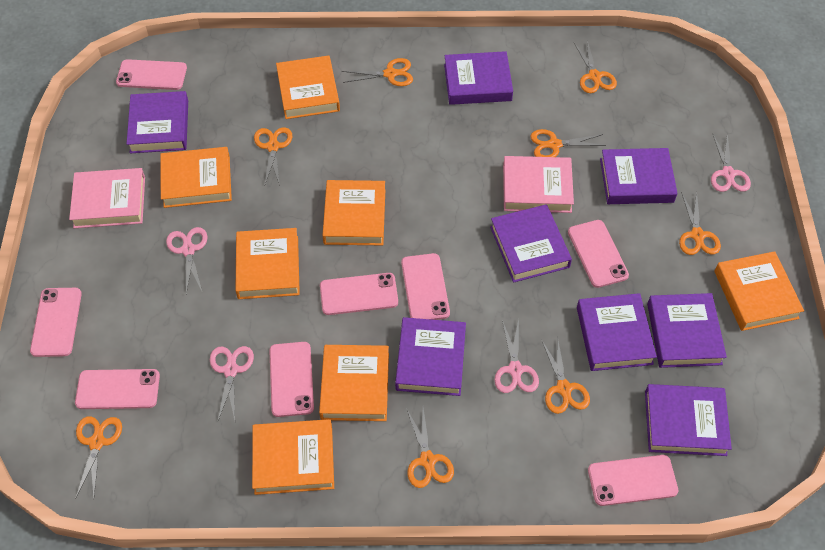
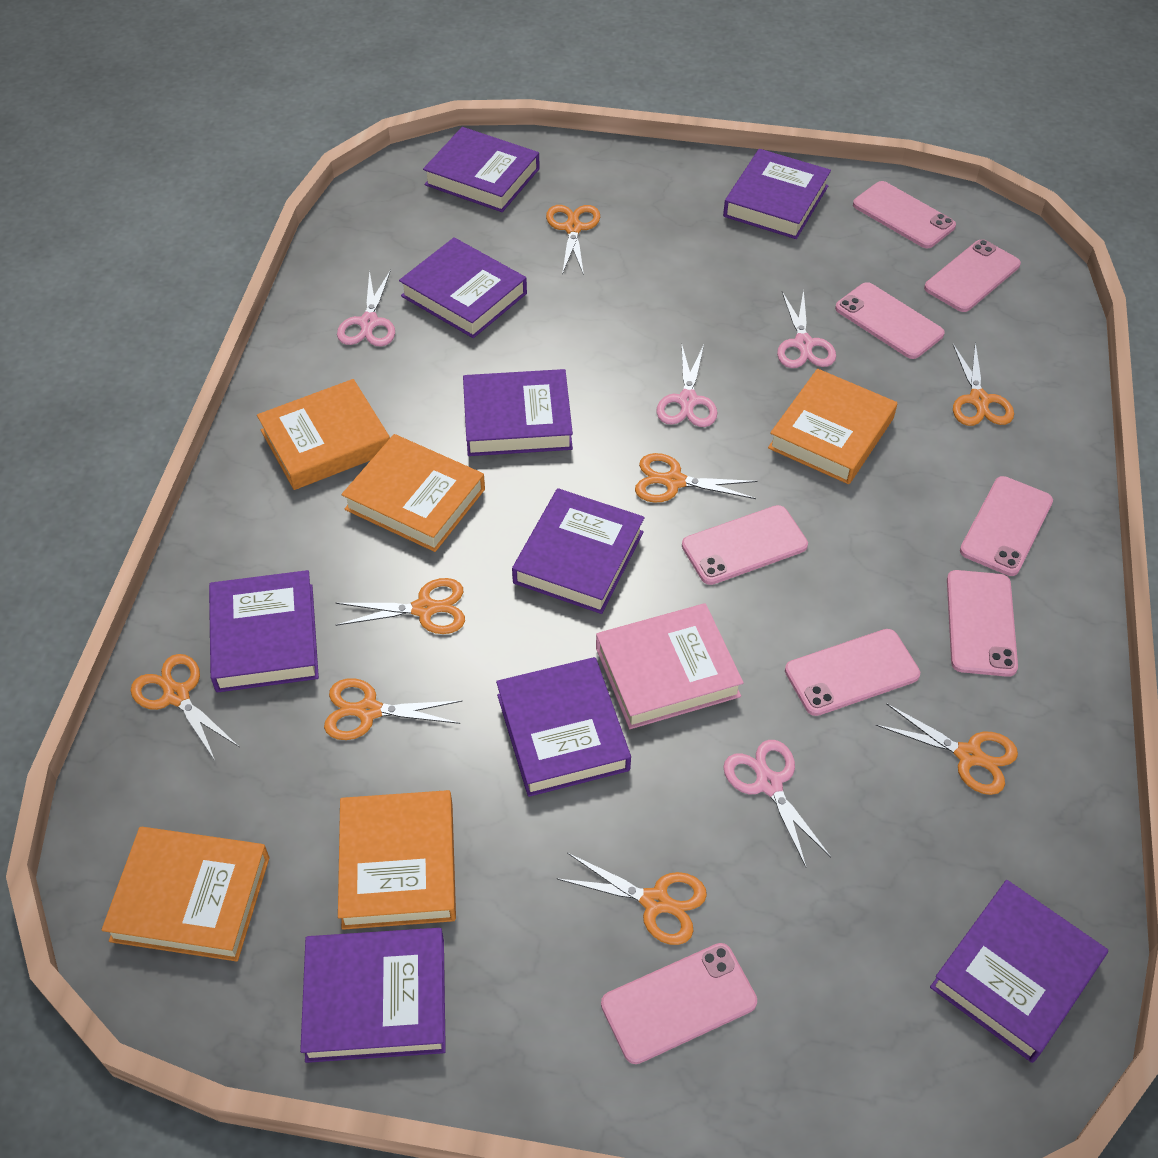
orange book: [160,147,232,208] [235,228,300,299] [252,419,334,495] [276,55,340,119] [319,345,389,421] [322,180,385,245] [714,251,804,331] = 7 -> [102,827,270,962] [257,379,390,490] [338,790,456,930] [342,434,485,552] [768,369,897,484] = 5
pink book: [69,168,145,228] [503,156,574,213] = 2 -> [596,603,744,729] = 1
purple book: [126,91,188,153] [395,317,466,396] [444,51,513,105] [490,204,572,283] [577,293,657,371] [600,148,678,204] [645,384,732,456] [647,293,727,368] = 8 -> [209,570,319,693] [300,928,446,1063] [399,238,527,338] [423,127,540,212] [463,369,573,456] [496,657,631,797] [512,488,645,614] [723,149,831,239] [930,880,1108,1063] = 9

